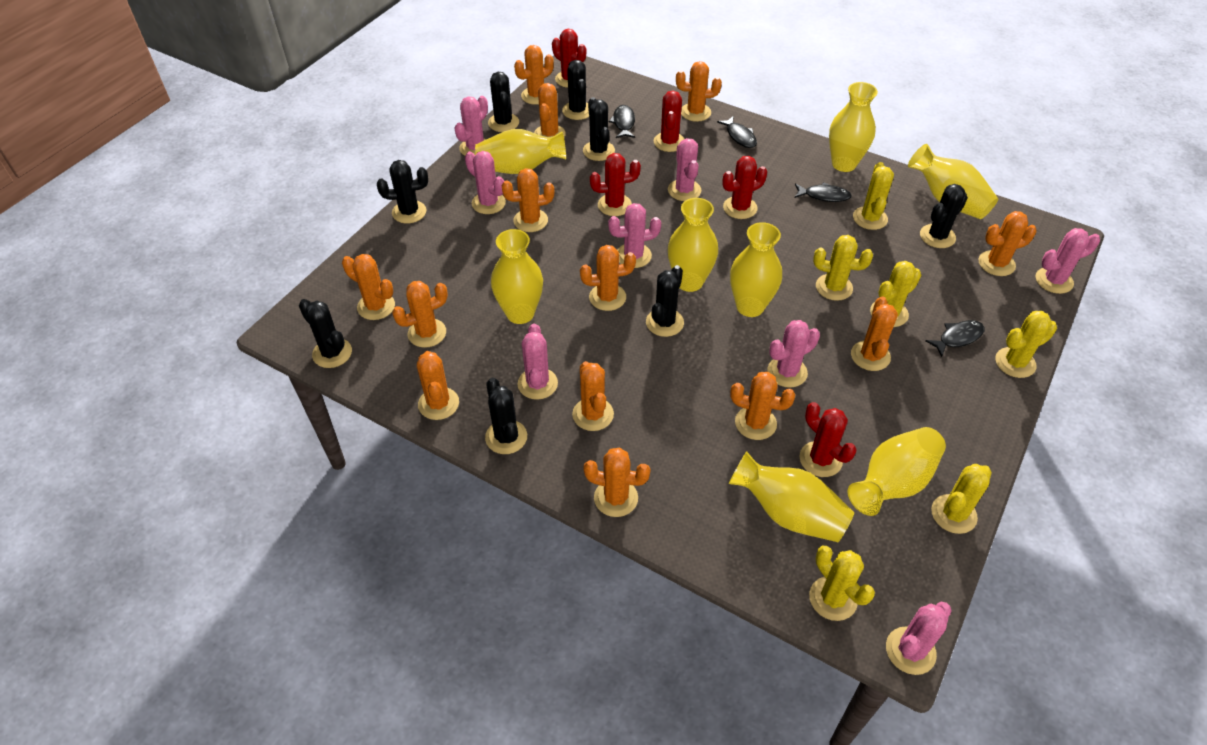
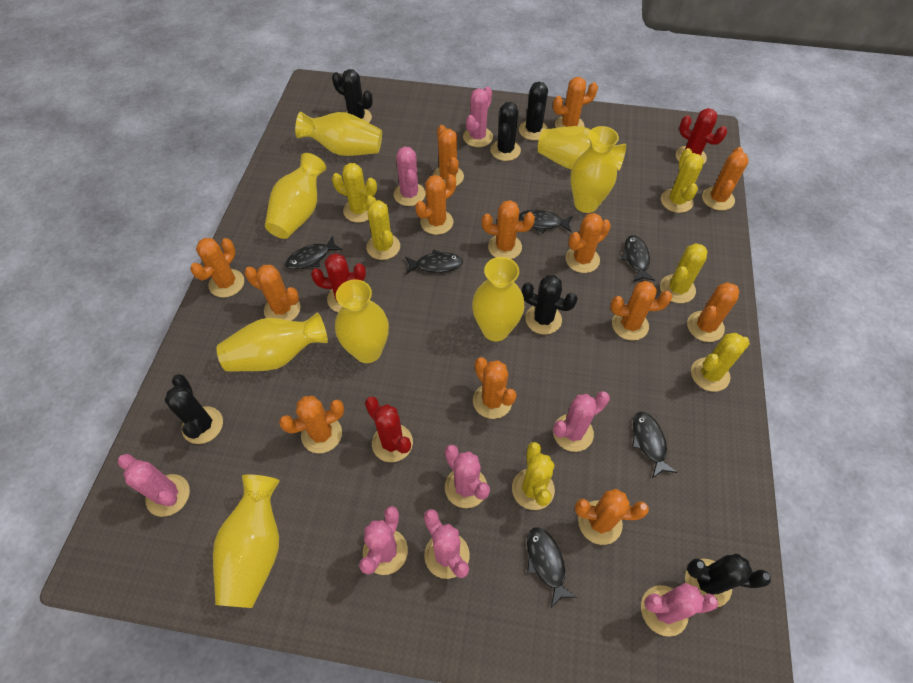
black cactus: [299,299,352,368] [377,160,428,223] [485,378,527,454] [488,72,519,132] [562,60,589,120] [583,97,615,161] [646,265,684,337] [920,184,968,248] = 8 -> [164,374,223,444] [332,69,373,123] [490,102,521,161] [519,82,548,140] [522,275,578,335] [685,554,771,607] = 6
black fish: [609,105,635,138] [717,117,757,148] [794,182,852,202] [925,320,984,357] = 4 -> [285,236,342,269] [405,249,463,274] [519,210,573,233] [527,527,578,608] [621,235,655,282] [632,412,677,478] = 6
red cactus: [552,29,586,88] [590,153,641,216] [654,91,684,152] [722,156,767,219] [799,402,857,477] = 5 -> [311,253,366,312] [365,397,413,462] [676,108,727,164] = 3

